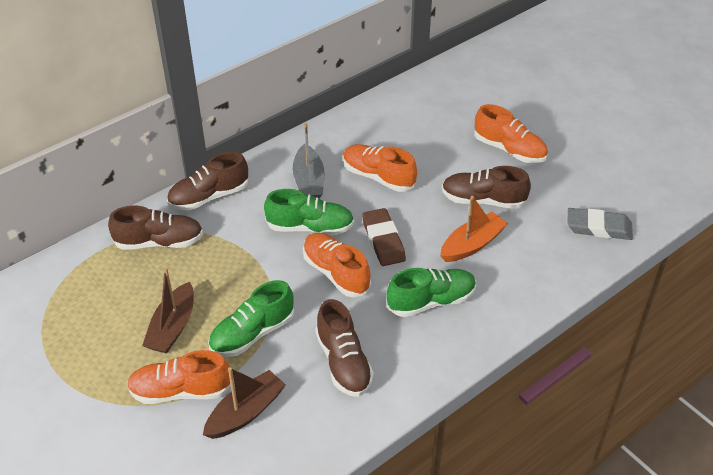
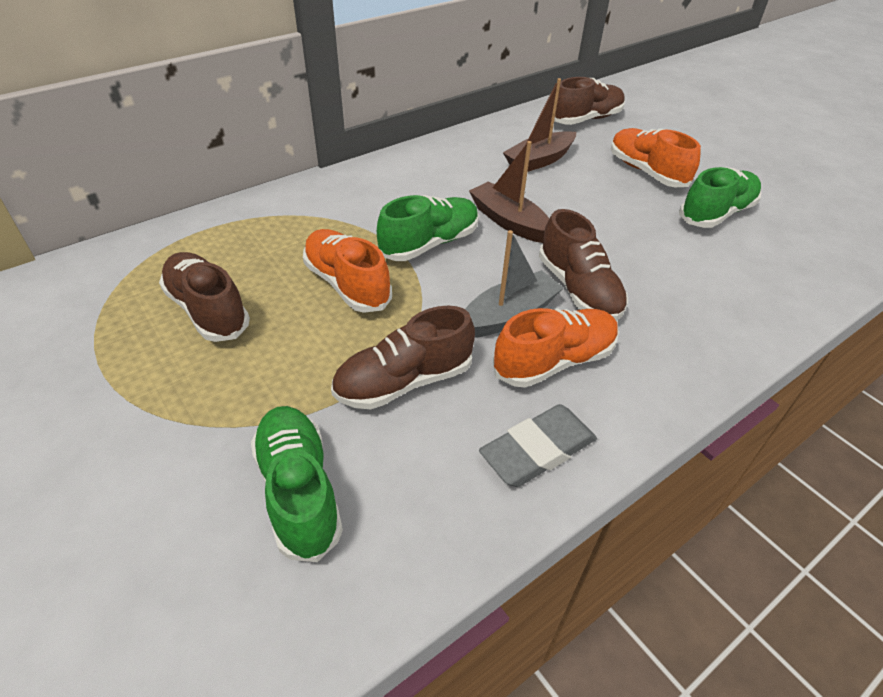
brown eraser: [362,208,406,266] = 1 -> none = 0
orange boat: [440,196,508,262] = 1 -> none = 0
orange shoe: [127,350,231,404] [303,233,371,297] [343,144,417,192] [474,104,548,163] = 4 -> [303,229,392,313] [493,308,619,388] [611,128,701,187] = 3

